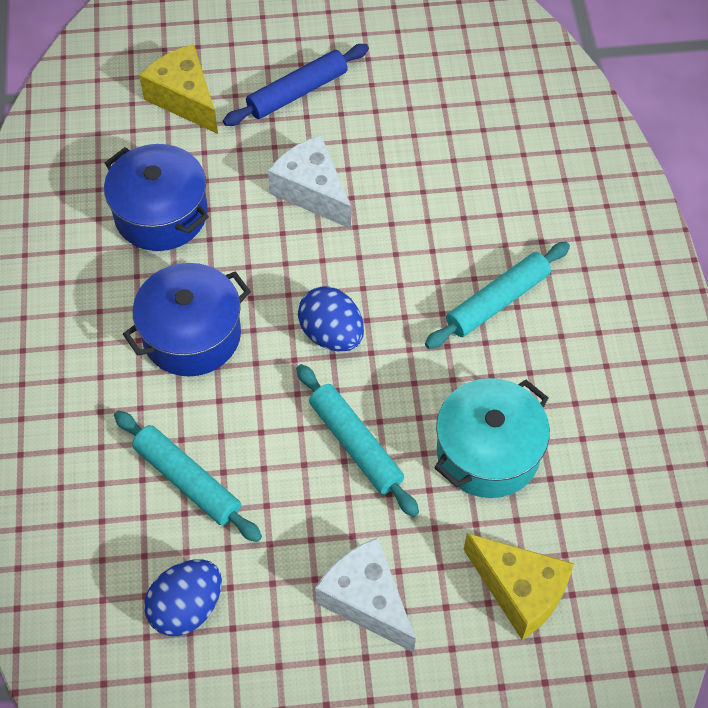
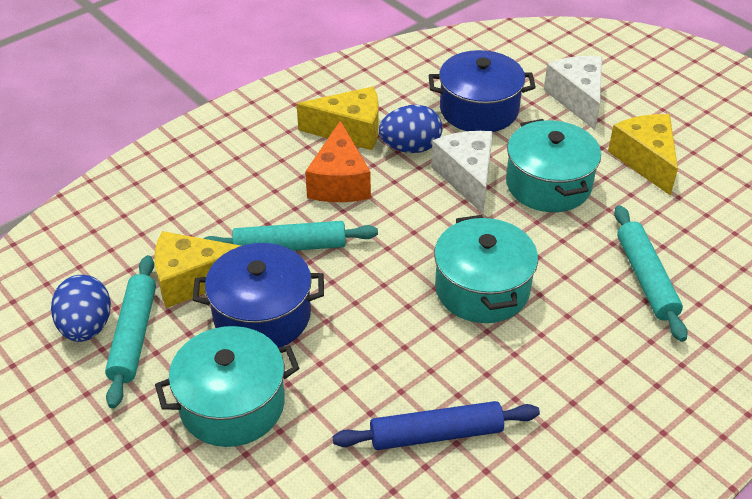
orange cheese: none = 0 -> [305,120,371,202] = 1
turquoise pot: [434,378,550,498] = 1 -> [155,326,299,447] [434,215,538,323] [506,119,601,212] = 3
yellow cheese: [139,44,218,134] [464,533,574,640] = 2 -> [155,231,241,308] [297,86,378,150] [608,114,678,196] = 3

